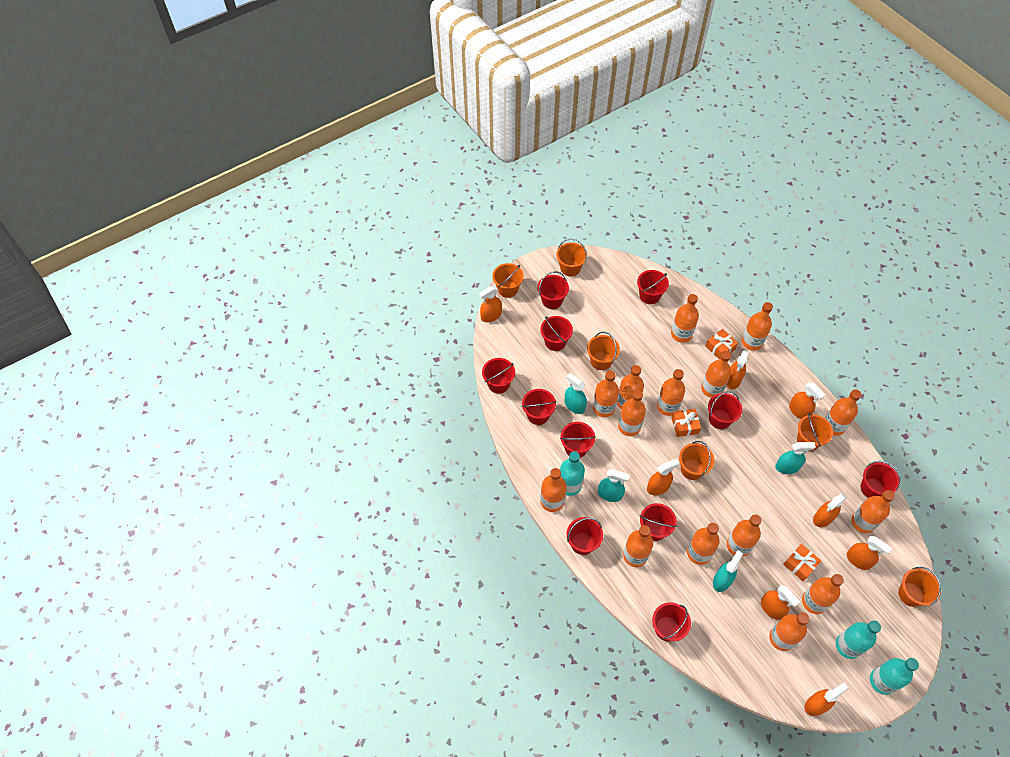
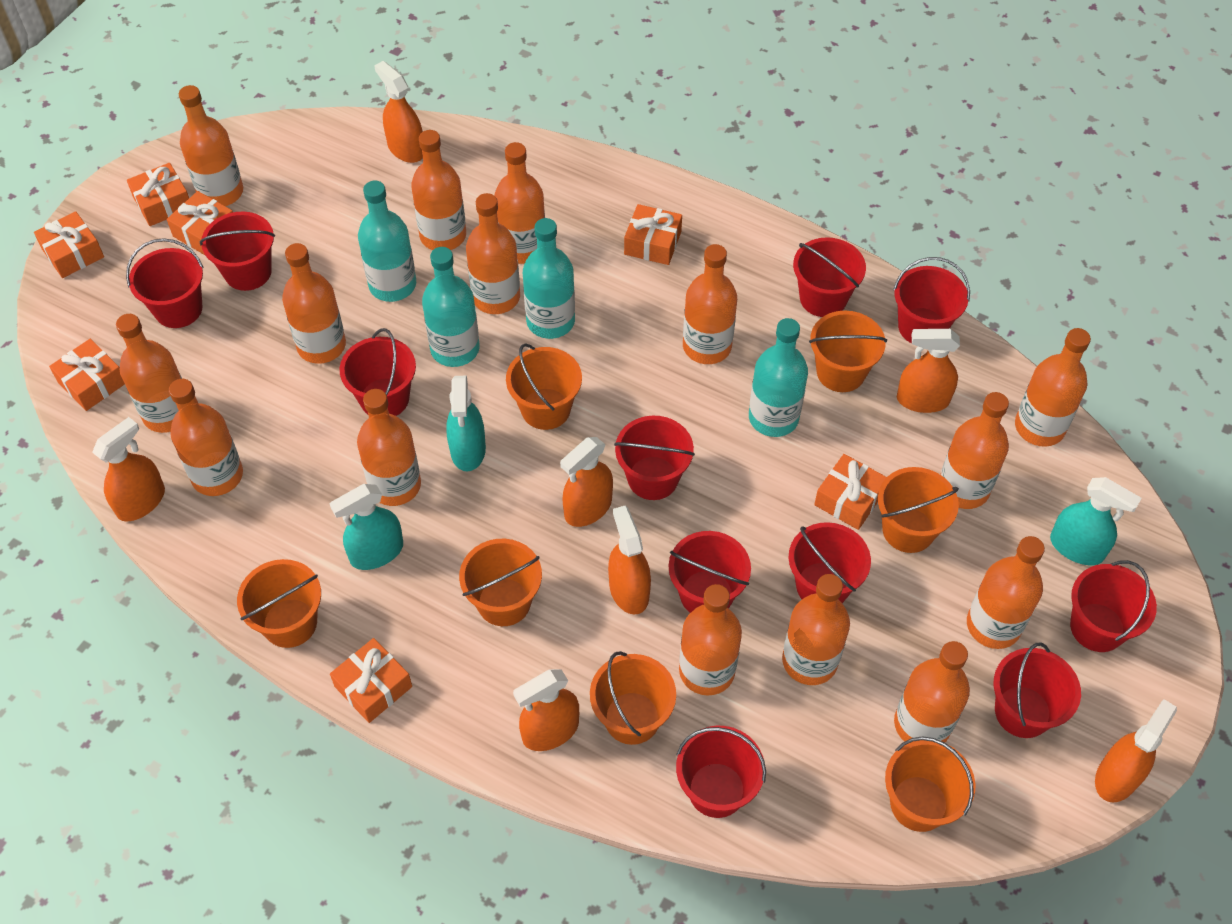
orange bucket: [492,263,524,298] [556,239,587,276] [587,332,620,370] [679,441,715,480] [797,413,833,451] [898,567,941,607] = 6 -> [237,559,321,648] [459,539,542,626] [506,343,582,430] [590,651,676,745] [809,311,887,392] [878,467,959,553] [885,736,975,832] = 7
orange gift: [671,409,701,437] [706,329,738,359] [783,544,821,581] = 3 -> [34,211,104,278] [49,339,125,411] [127,163,189,226] [167,191,233,255] [330,638,412,723] [624,204,682,265] [814,454,887,530] = 7
orange spray bottle: [479,286,502,322] [647,458,679,495] [726,351,749,389] [761,585,800,620] [789,382,826,419] [804,682,848,716] [813,493,847,527] [847,536,892,570] = 8 -> [92,417,165,522] [374,61,423,163] [513,669,579,751] [560,437,613,527] [608,506,651,615] [897,329,960,413] [1095,699,1177,802] = 7
turquoise bottle: [560,451,585,496] [836,621,881,659] [870,658,919,695] = 3 -> [358,181,416,302] [422,247,480,367] [523,218,575,339] [749,318,808,437] = 4
turquoise spray bottle: [565,373,587,414] [598,469,630,502] [713,550,743,592] [775,442,816,474] = 4 -> [329,484,403,570] [446,376,486,471] [1050,477,1141,565] = 3

